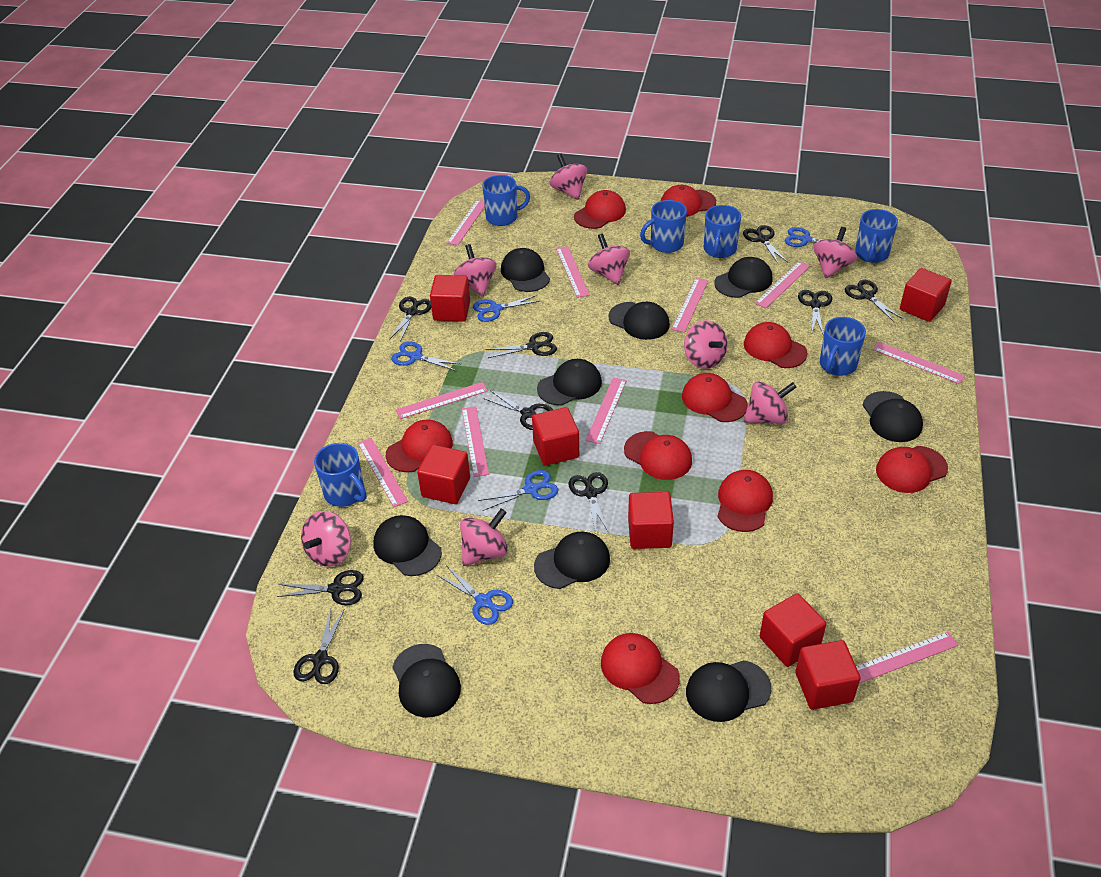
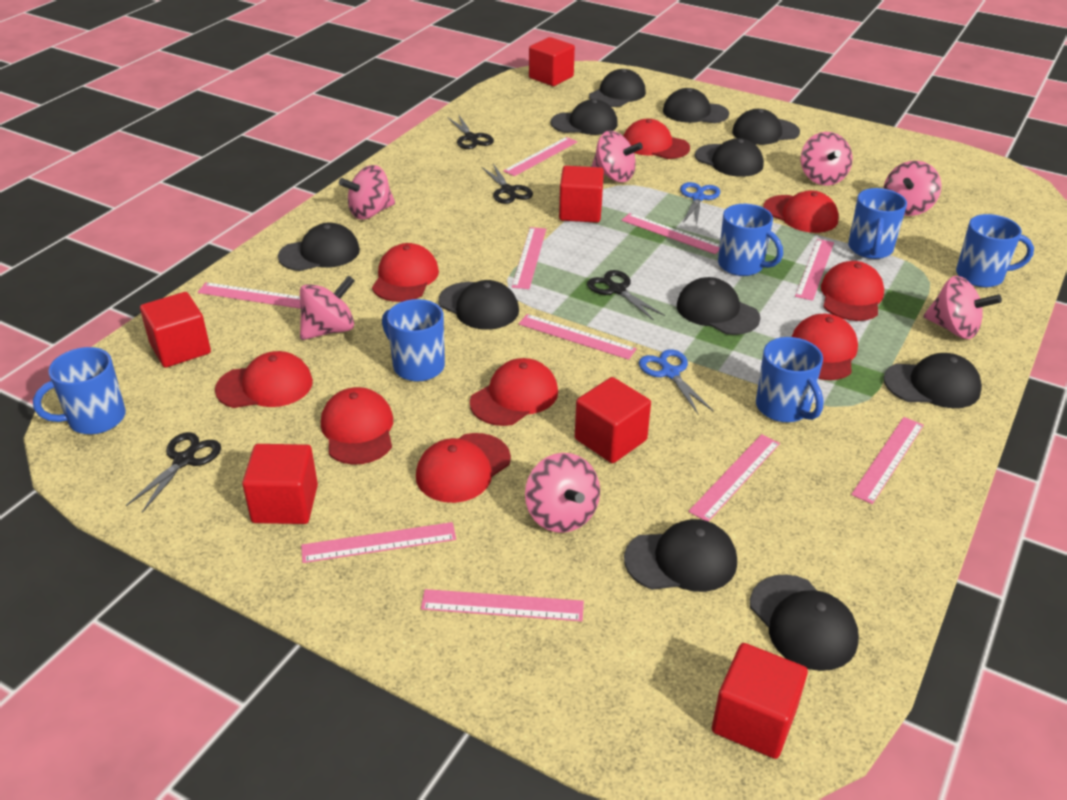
black cap: [374,515,442,576] [393,644,461,717] [501,248,550,292] [534,532,610,589] [537,359,602,406] [608,302,670,340] [686,660,771,722] [714,257,773,298] [862,391,923,442] = 9 -> [278,223,360,271] [438,280,519,330] [551,99,618,135] [589,69,646,107] [624,519,737,592] [663,88,729,123] [677,277,760,335] [695,138,764,177] [732,109,800,145] [750,574,859,671] [884,353,982,408] = 11
black scissors: [277,570,364,605] [293,609,345,684] [389,297,431,342] [483,390,553,430] [486,332,557,358] [568,472,609,534] [743,225,788,265] [798,290,832,334] [845,280,903,322] = 9 -> [126,432,221,513] [447,115,494,149] [481,164,533,204] [587,270,665,321] = 4
blue scissors: [391,341,460,371] [437,565,513,625] [473,295,540,322] [478,470,558,511] [784,227,849,247] = 5 -> [639,349,713,414] [680,182,720,225] = 2
pink spinning top: [301,511,351,567] [454,244,497,297] [460,508,508,566] [550,154,587,200] [588,234,630,285] [684,320,727,369] [744,381,797,424] [814,227,857,278] = 8 -> [300,275,355,340] [339,165,395,219] [525,453,600,533] [591,131,643,182] [801,132,853,186] [883,161,942,216] [923,276,1002,339] = 7
red cube: [417,445,470,504] [430,275,470,322] [532,407,579,466] [628,492,674,549] [760,593,826,667] [795,640,861,710] [900,268,952,322] = 7 -> [140,292,211,368] [242,444,318,524] [529,37,575,86] [559,166,604,223] [575,377,651,463] [712,643,808,759] = 6

